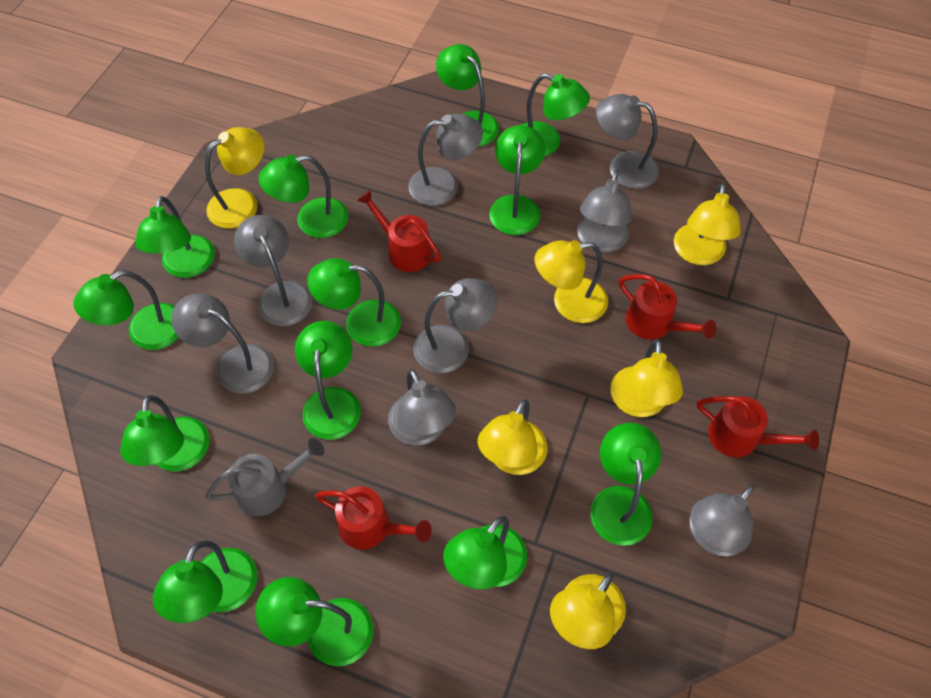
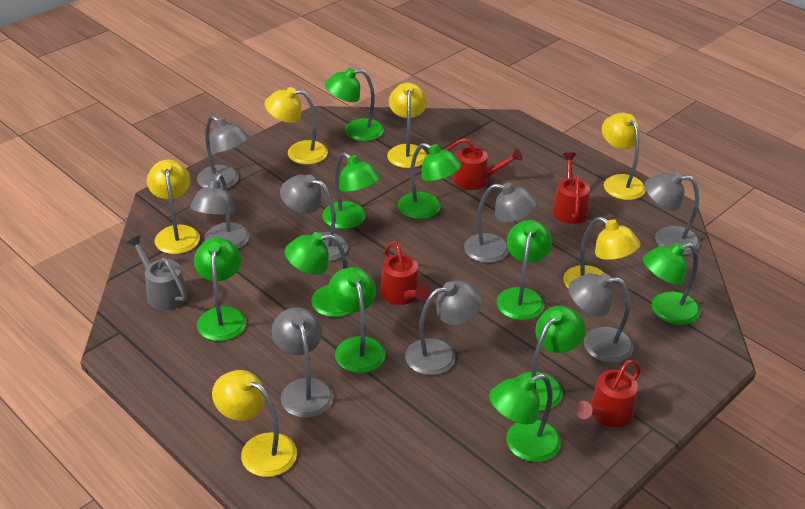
green lamp: [73,270,179,350] [120,395,210,471] [135,196,215,278] [153,541,257,623] [255,577,374,666] [258,155,349,238] [295,321,361,440] [307,258,401,347] [436,44,499,147] [443,516,527,589] [489,125,545,235] [522,73,590,157] [590,423,662,546] = 13 -> [194,237,246,341] [285,232,351,317] [322,152,380,229] [325,68,384,141] [328,267,386,373] [398,143,462,219] [489,374,561,462] [497,220,552,320] [516,306,585,411] [643,242,700,325] = 10

